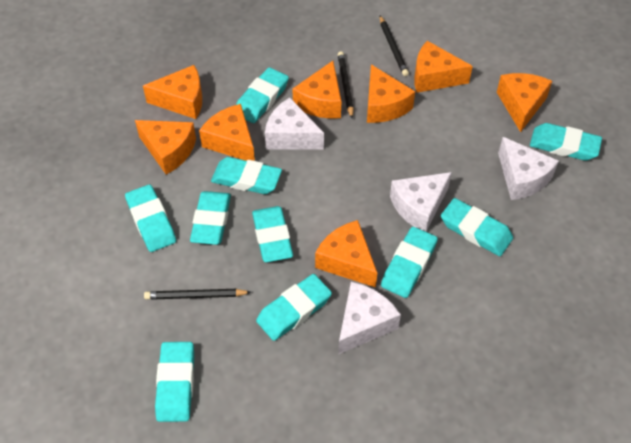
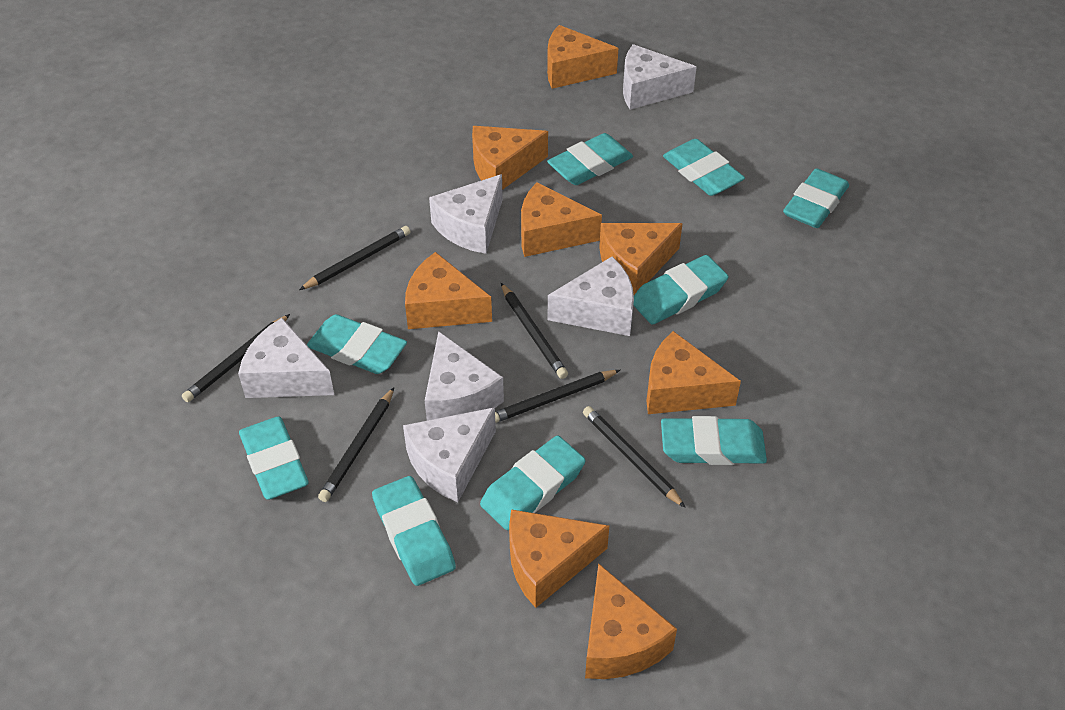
black pencil: [144,289,251,300] [338,51,354,118] [380,16,409,76] = 3 -> [182,314,290,402] [299,226,411,290] [318,388,394,502] [495,370,620,423] [501,283,568,379] [583,406,686,508] = 6
turquoise eraser: [125,185,176,252] [155,342,194,422] [190,191,231,245] [211,157,282,194] [236,67,289,123] [252,206,293,262] [256,274,332,341] [381,227,438,298] [441,198,513,256] [530,123,602,161] = 10 -> [239,416,309,500] [307,314,407,374] [372,476,456,586] [480,436,586,530] [547,133,633,185] [633,255,728,324] [661,416,767,465] [663,139,745,196] [783,168,849,228] = 9
white cheese: [265,97,324,149] [338,282,401,355] [390,172,452,232] [498,137,559,200] = 4 -> [238,318,334,398] [403,407,496,502] [425,331,504,421] [429,174,503,254] [547,256,634,336] [623,44,697,110] = 6

